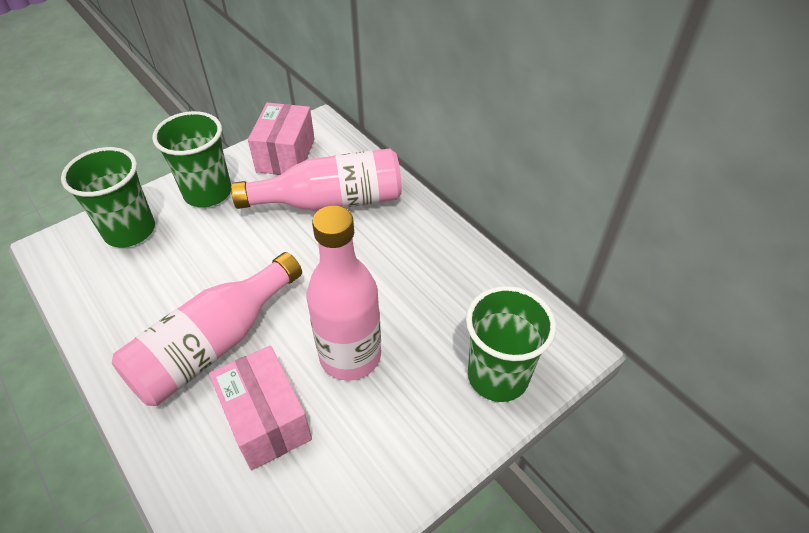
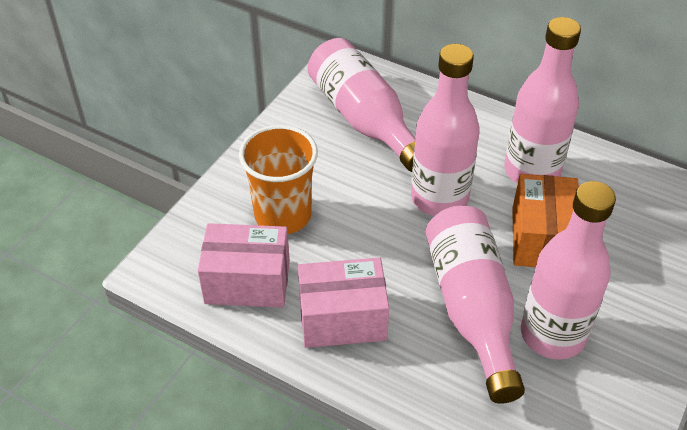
green cup: [61,147,155,247] [152,111,231,207] [466,286,556,402] = 3 -> none = 0
orange box: none = 0 -> [512,174,579,267] = 1
orange cup: none = 0 -> [239,125,318,234] = 1
pink bottle: [112,252,302,406] [231,148,402,211] [307,205,381,381] = 3 -> [308,38,415,172] [411,44,480,216] [426,205,525,404] [504,17,581,184] [521,181,616,360] = 5

